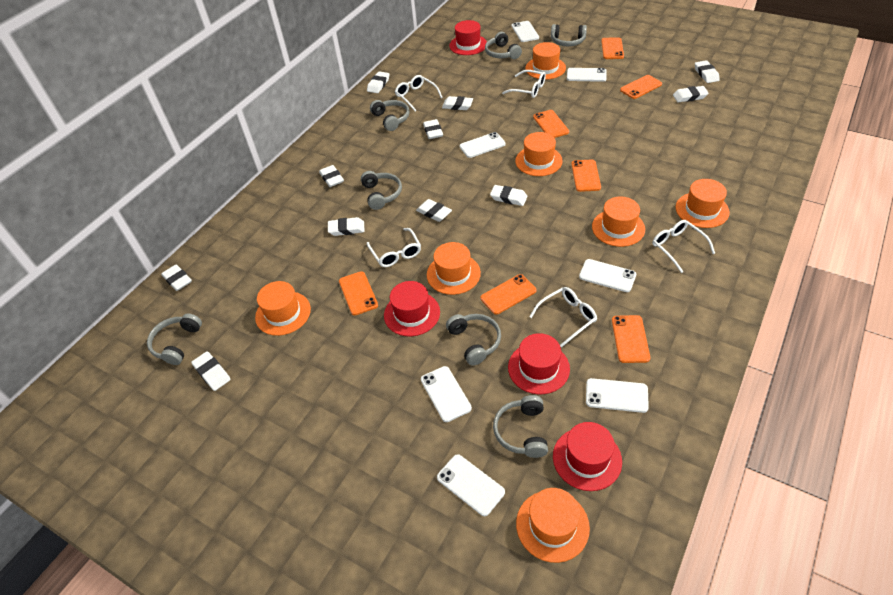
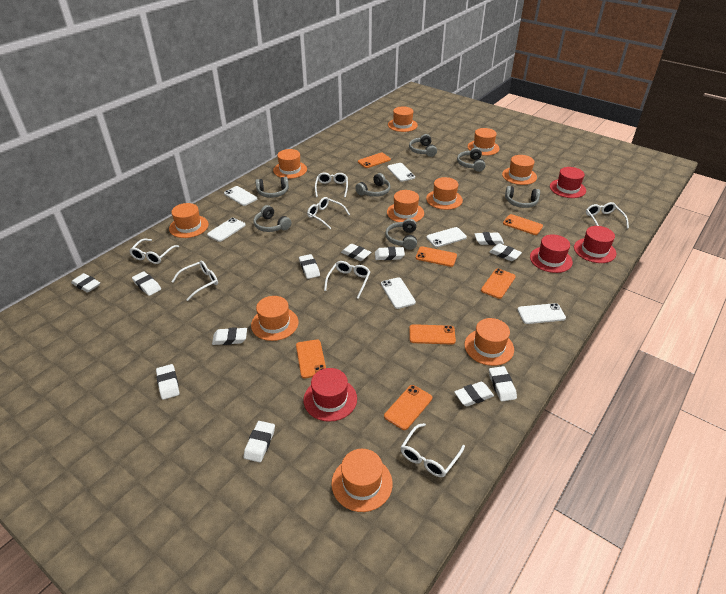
orange hat: [255,281,311,336] [427,242,481,295] [515,132,563,176] [516,488,590,563] [525,42,566,80] [592,197,645,247] [675,179,730,228] = 7 -> [169,203,209,238] [251,296,298,341] [273,149,307,179] [331,449,393,512] [387,190,424,222] [388,106,418,132] [426,177,463,210] [464,318,514,366] [467,128,500,156] [502,155,537,185] = 10
white eraser: [161,264,192,291] [191,351,230,391] [319,165,344,187] [328,217,365,236] [367,71,390,93] [416,199,452,222] [423,119,443,139] [442,96,473,110] [490,185,528,206] [673,86,709,102] [695,60,720,83] = 11 -> [71,273,100,293] [132,271,161,296] [156,364,179,400] [212,327,247,345] [244,421,275,462] [299,254,320,279] [341,244,371,261] [375,247,405,260] [454,382,494,406] [475,232,504,245] [489,244,522,261] [489,366,517,401] = 12
white glasses: [367,228,421,267] [395,75,443,112] [502,70,546,98] [529,287,597,348] [652,220,715,273] = 5 -> [129,239,179,264] [171,260,218,301] [307,197,350,229] [315,172,348,198] [324,261,370,299] [401,423,465,477] [586,202,629,229] = 7
white phone: [421,366,472,422] [437,454,505,516] [460,132,506,158] [512,21,539,42] [567,68,607,82] [579,259,636,292] [586,378,649,413] = 7 -> [207,218,245,242] [224,186,257,206] [381,277,416,309] [387,163,415,182] [426,227,467,247] [517,303,566,324] = 6

